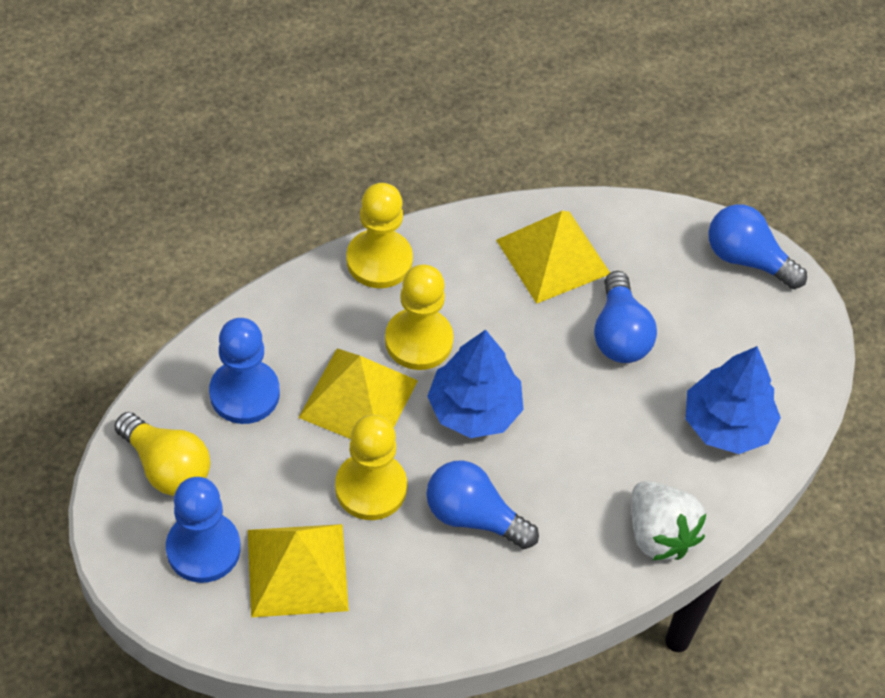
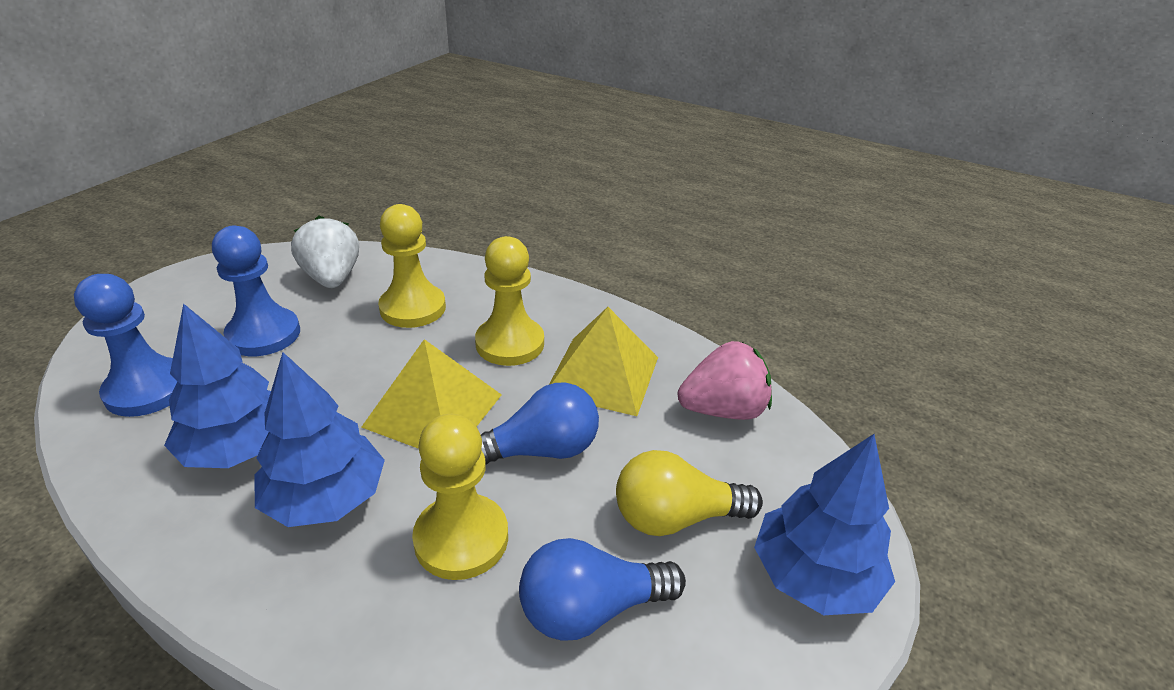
blue light bulb: [426,460,539,549] [594,271,657,363] [708,204,807,289] = 3 -> [481,383,599,465] [519,538,686,641] = 2
blue tree: [427,330,523,438] [686,346,781,454] = 2 -> [164,303,271,468] [254,352,385,527] [754,434,895,615] = 3
pink strawberry: none = 0 -> [677,341,772,420] = 1
yellow pyramid: [248,524,349,617] [298,348,418,439] [496,211,610,304] = 3 -> [361,339,502,449] [549,307,658,416] = 2

